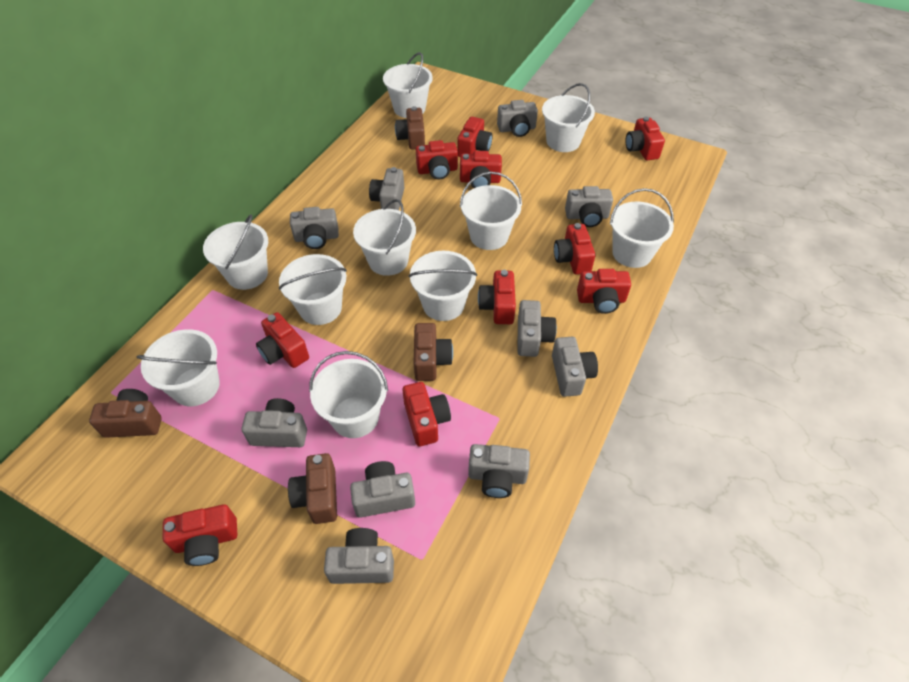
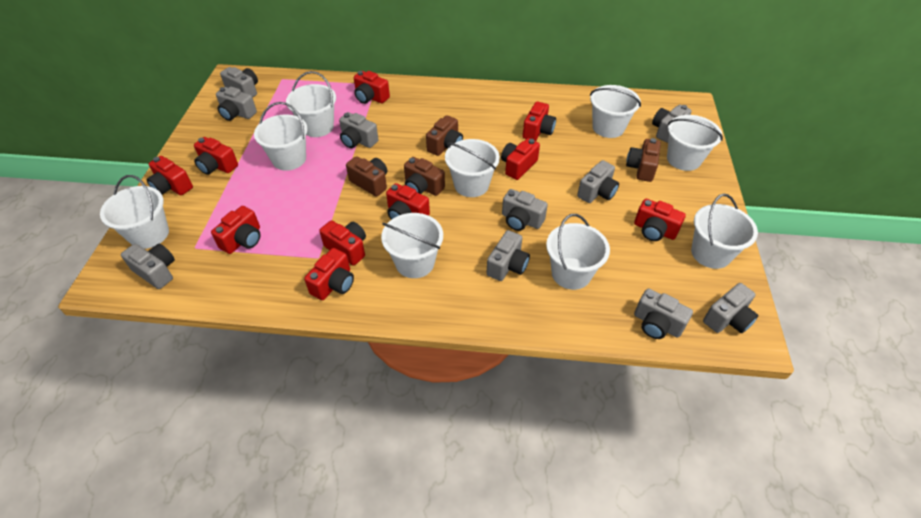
white bucket: [136,329,220,406] [203,214,268,290] [279,254,347,325] [309,351,388,438] [353,199,416,276] [383,52,433,118] [409,251,477,321] [460,172,522,250] [542,83,595,152] [610,188,674,268] = 10 -> [100,175,169,249] [254,102,308,171] [286,71,336,137] [381,213,443,278] [445,139,500,197] [546,214,610,290] [590,85,641,138] [667,115,723,171] [691,194,758,269] = 9

